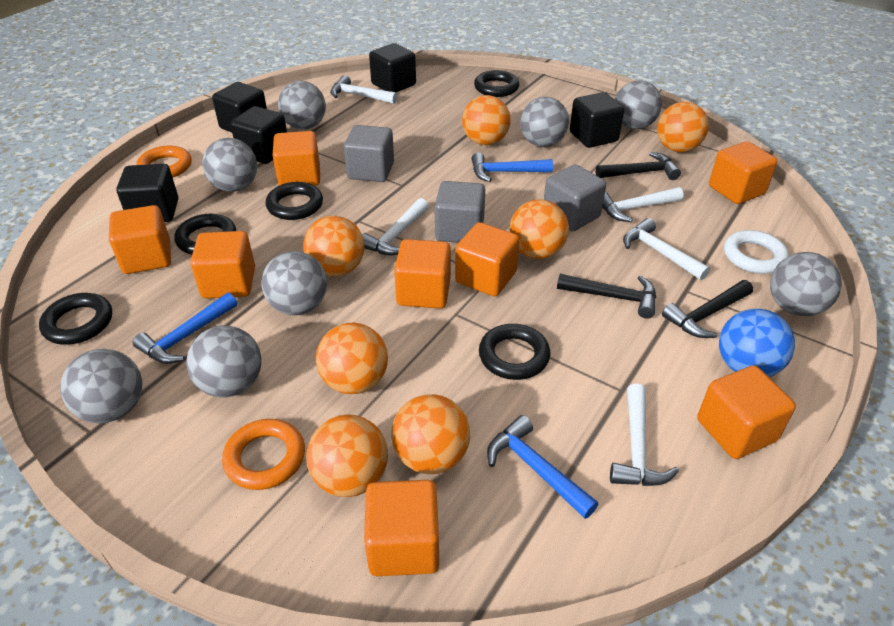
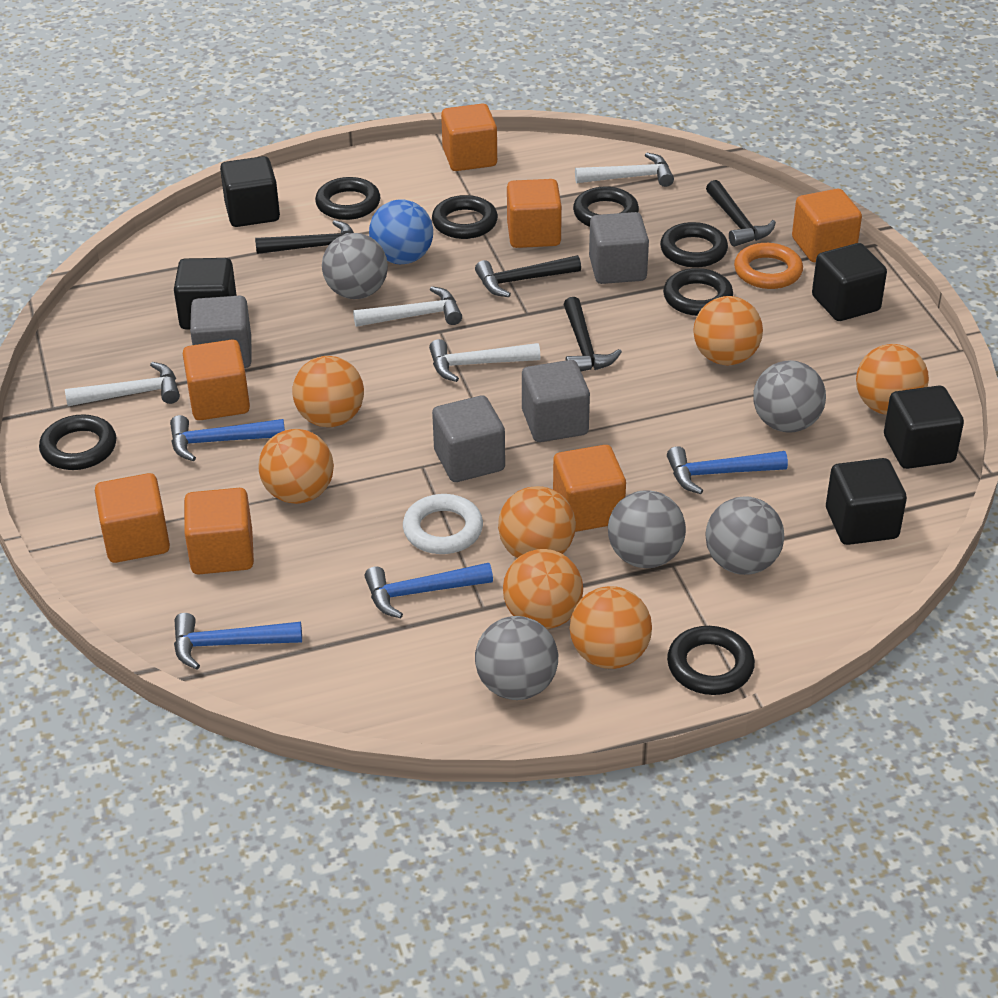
black hammer: [557,274,656,319] [596,152,681,180] [662,280,753,338] = 3 -> [255,220,354,254] [475,255,581,297] [563,297,622,371] [706,180,776,247] = 4
black ring: [39,293,112,345] [175,214,236,254] [265,182,323,220] [474,70,519,97] [479,324,550,380] = 5 -> [39,414,116,470] [315,177,380,220] [432,195,498,239] [573,187,639,227] [660,222,728,268] [663,268,733,316] [667,626,755,695] = 7
blue hammer: [133,292,237,364] [471,152,553,182] [487,415,598,519] = 3 -> [170,415,285,461] [174,613,302,670] [365,563,493,618] [667,446,788,494] = 4
grey ball: [60,349,142,423] [186,325,262,398] [202,138,257,192] [261,251,327,315] [278,81,326,130] [520,97,569,147] [615,80,662,129] [770,252,842,316] = 8 -> [322,233,388,299] [475,616,558,700] [608,490,686,568] [705,496,785,575] [753,360,826,433] = 5
grey cube: [344,125,394,182] [435,181,485,243] [544,165,606,232] = 3 -> [190,295,252,368] [432,396,505,482] [522,360,590,442] [589,212,649,284] = 4
orange cube: [109,205,171,274] [190,231,255,299] [273,131,320,186] [364,480,439,576] [394,239,451,308] [455,222,520,296] [697,365,796,459] [709,141,777,204] = 8 -> [95,473,170,563] [183,340,250,420] [184,488,254,575] [441,103,497,171] [507,179,562,248] [553,445,626,532] [792,188,862,262] = 7
orange ring: [136,146,192,177] [222,419,305,490] = 2 -> [734,243,803,289] = 1
white hammer: [330,75,398,104] [362,198,429,255] [602,187,683,222] [610,383,679,486] [623,218,710,280] = 5 -> [65,362,180,406] [353,286,462,327] [429,339,540,382] [575,153,674,187] = 4

